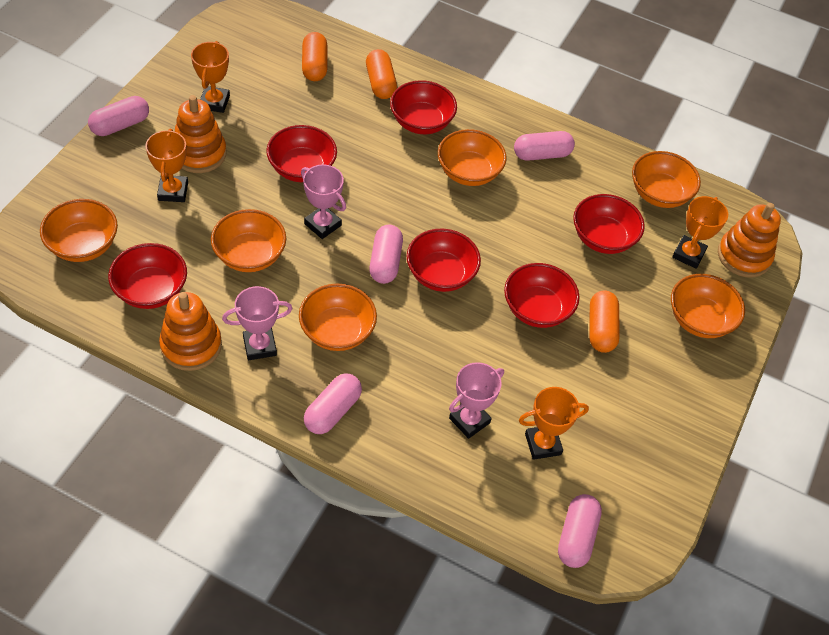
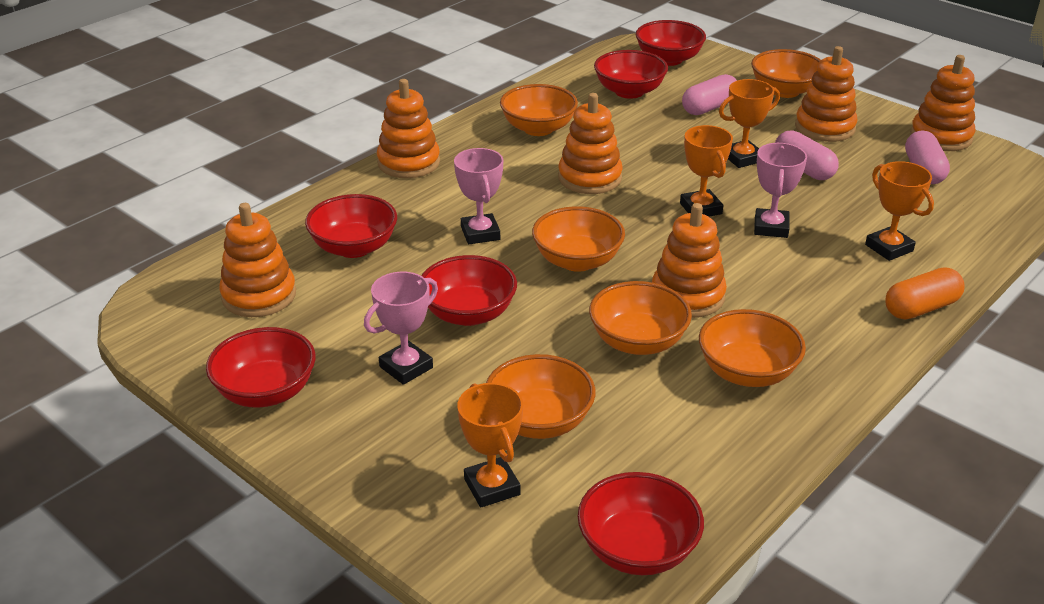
orange capsule: [302,32,328,81] [366,49,397,99] [589,290,620,353] = 3 -> [885,267,965,320] = 1
orange stacking toy: [159,292,222,371] [175,95,227,173] [718,203,781,278] = 3 -> [219,203,296,317] [377,79,440,178] [558,93,622,194] [652,203,727,318] [795,46,858,142] [910,55,975,151] = 6
pink capsule: [88,96,149,136] [304,374,362,434] [369,224,403,284] [514,131,575,161] [558,494,602,568] = 5 -> [682,74,737,115] [775,130,839,180] [905,131,950,184] = 3

